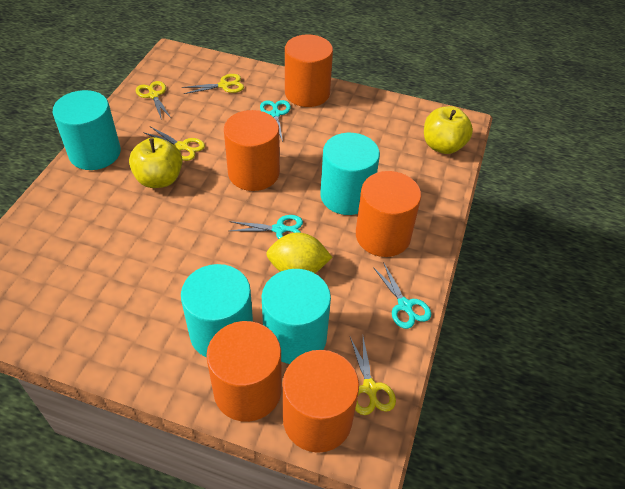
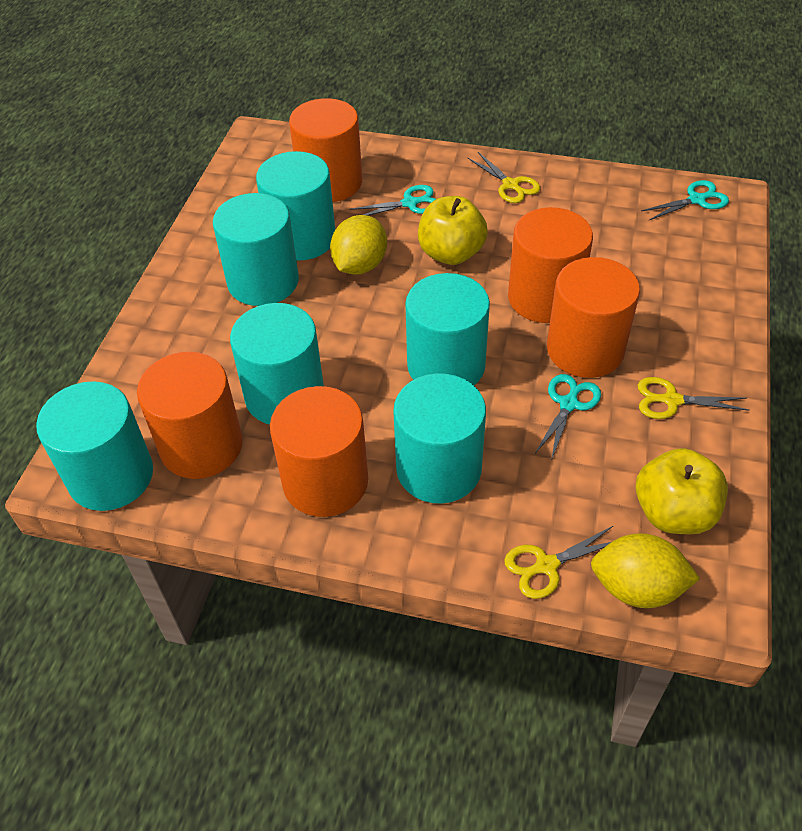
turquoise cylinder: [52,90,121,170] [181,264,253,357] [262,269,331,364] [320,133,380,215] = 4 -> [36,381,153,511] [213,193,299,306] [230,303,324,425] [256,151,335,261] [393,373,486,504] [405,273,490,385] = 6
yellow lemon: [266,232,332,273] = 1 -> [330,215,387,275] [591,533,700,608] = 2
yellow scissors: [136,81,171,120] [143,126,205,161] [182,74,244,94] [350,337,396,415] = 4 -> [468,152,540,203] [504,526,613,599] [638,377,750,419] = 3

